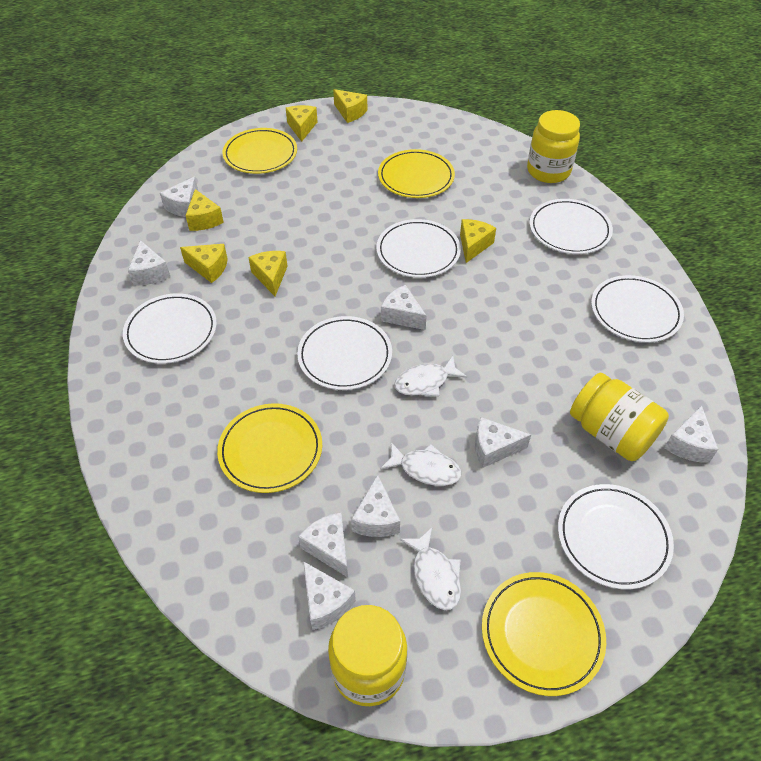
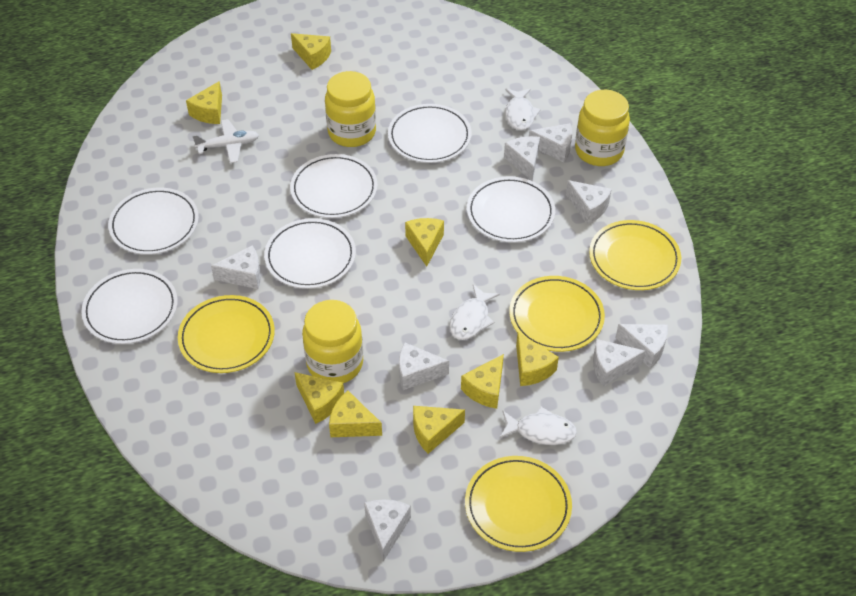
white plane: none = 0 -> [192,119,259,163] = 1
yellow cheese: [180,244,228,283] [185,189,224,231] [248,251,288,296] [286,105,318,142] [333,89,367,123] [460,219,496,263] = 6 -> [186,81,222,124] [291,33,331,70] [294,372,344,424] [329,391,382,437] [405,218,444,266] [413,406,465,454] [461,354,504,409] [516,333,559,386] = 8

